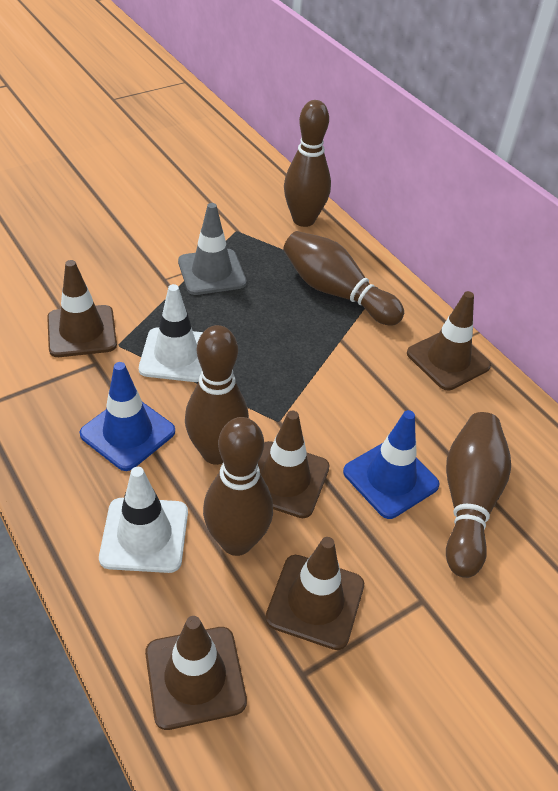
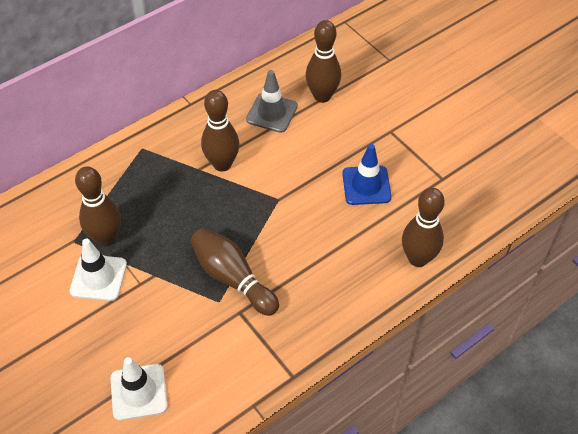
blue traffic cone: [80,362,175,471] [343,410,440,519] = 2 -> [342,144,392,205] = 1
brown traffic cone: [47,260,117,357] [145,616,247,730] [258,411,330,518] [265,537,364,650] [407,291,491,390] = 5 -> none = 0

